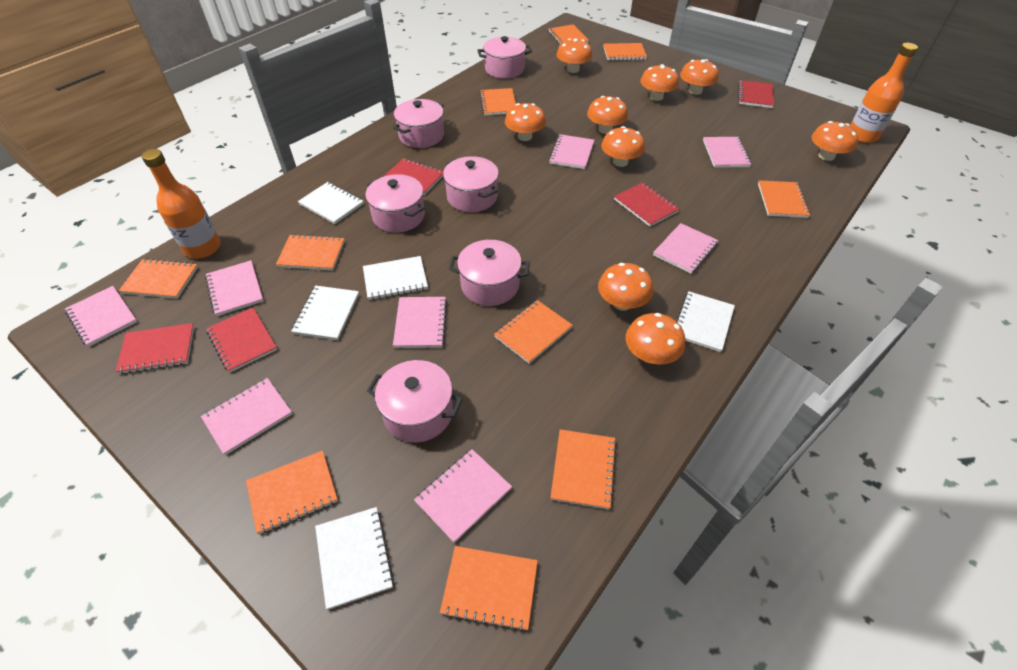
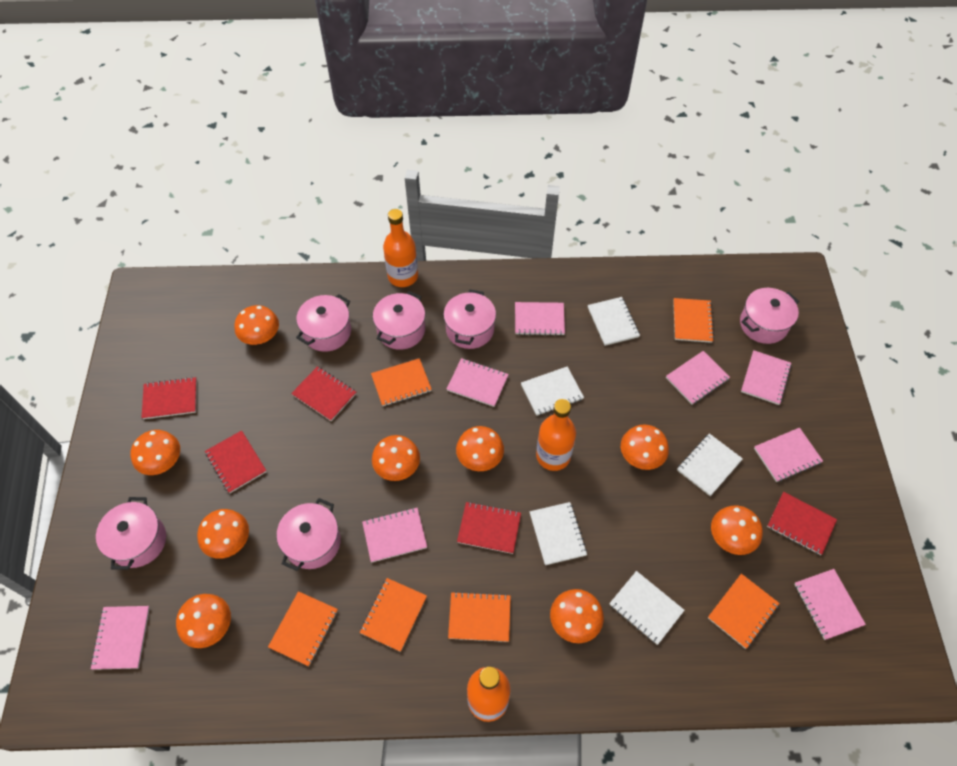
orange bottle: [142,149,221,258] [850,43,918,143] = 2 -> [383,209,418,287] [467,666,510,722] [536,399,576,471] = 3
orange notebook: [119,259,198,299] [246,450,338,534] [276,234,345,270] [440,546,538,632] [480,88,516,115] [494,300,573,364] [548,24,589,45] [550,429,617,509] [603,43,647,61] [758,180,810,218] = 10 -> [268,591,338,666] [359,578,427,652] [371,358,432,406] [448,591,511,642] [673,298,714,343] [708,574,780,649] = 6

